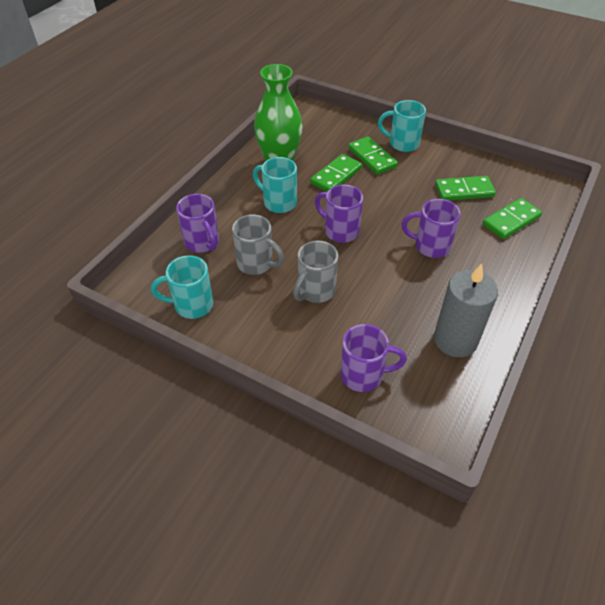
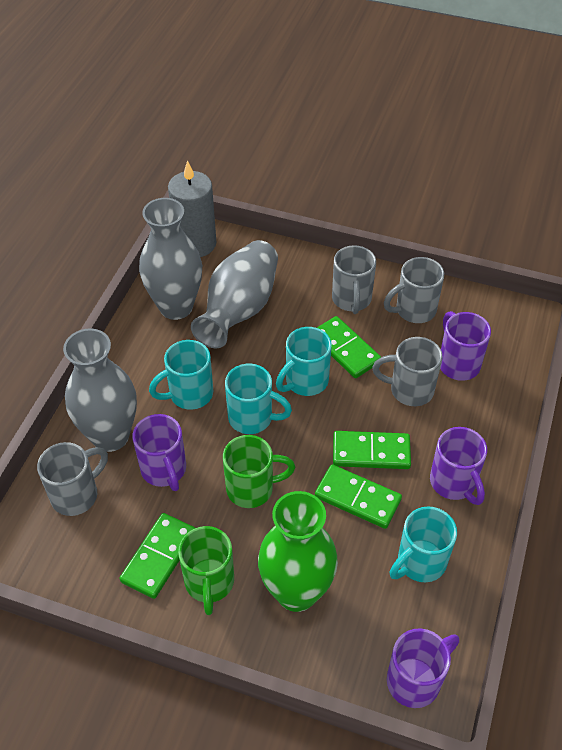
green mug: none = 0 -> [178,526,234,615] [223,435,295,508] = 2
grey mug: [232,215,284,275] [293,241,338,303] = 2 -> [37,442,108,516] [332,245,376,314] [372,337,443,406] [384,257,444,323] = 4
grey vase: none = 0 -> [63,329,137,452] [139,198,202,320] [191,240,278,348] = 3
turquoise mug: [151,255,213,319] [253,157,297,213] [378,100,426,152] = 3 -> [149,340,213,410] [225,364,292,434] [276,327,332,396] [390,506,457,582] = 4

